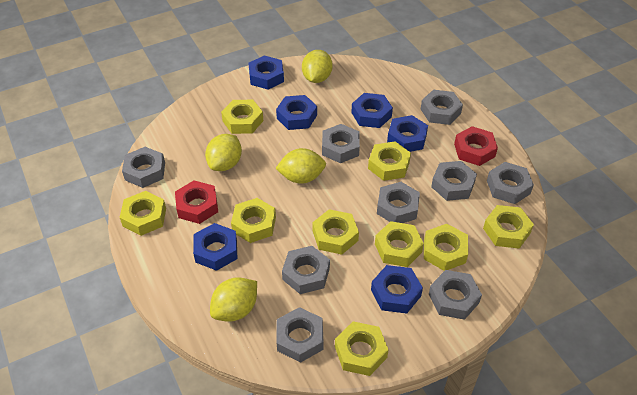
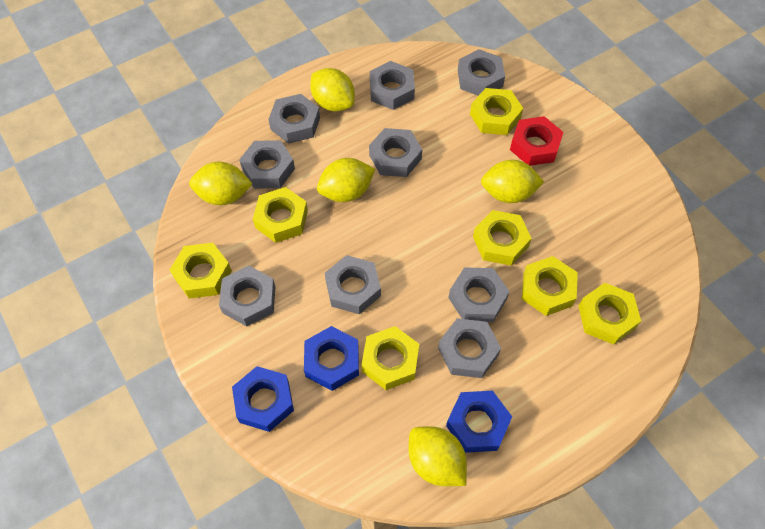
blue nut: [193,223,238,271] [248,55,284,90] [276,95,317,130] [351,93,393,128] [371,265,423,314] [387,115,428,152] = 6 -> [232,366,294,432] [304,326,359,391] [446,391,512,453] = 3
red nut: [175,180,218,224] [454,126,498,166] = 2 -> [510,116,563,166] = 1
yellow lemon: [205,134,242,171] [210,277,257,322] [275,148,326,184] [302,50,333,83] = 4 -> [189,162,252,205] [310,68,355,111] [317,158,375,202] [409,426,467,486] [481,160,544,203] = 5
yellow nut: [120,191,166,236] [221,100,263,134] [231,198,276,243] [312,209,359,255] [335,321,388,376] [368,141,411,181] [375,221,424,267] [424,224,468,271] [483,205,534,249] = 9 -> [170,243,232,299] [253,187,308,243] [361,326,419,390] [470,88,523,135] [473,210,532,265] [522,256,578,316] [578,283,641,345] = 7

